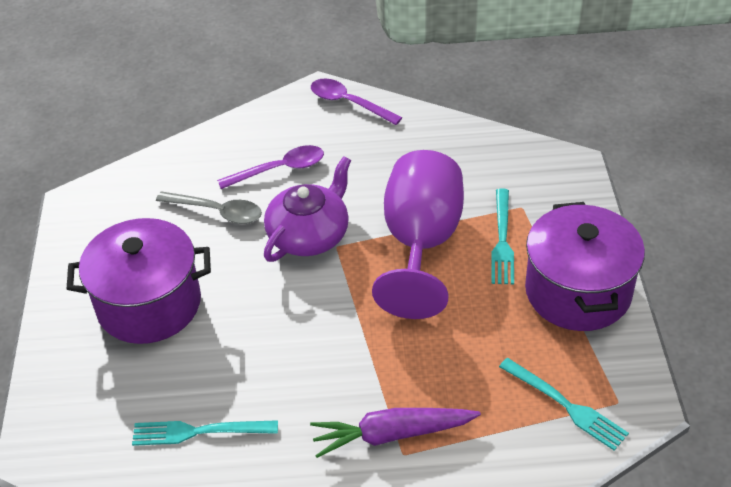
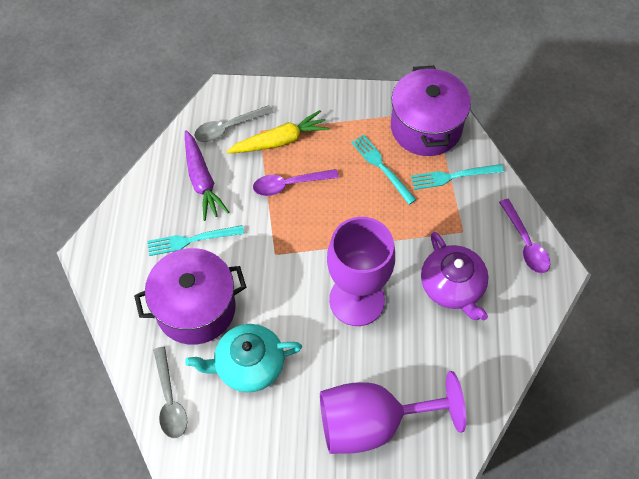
grey spoon: [156,191,262,224] = 1 -> [153,347,187,438] [194,105,274,142] = 2
purple goblet: [372,150,464,319] = 1 -> [320,371,466,454] [327,217,395,326] = 2
turquoise teapot: none = 0 -> [185,324,302,392] = 1
yellow carrot: none = 0 -> [226,110,330,153] = 1

